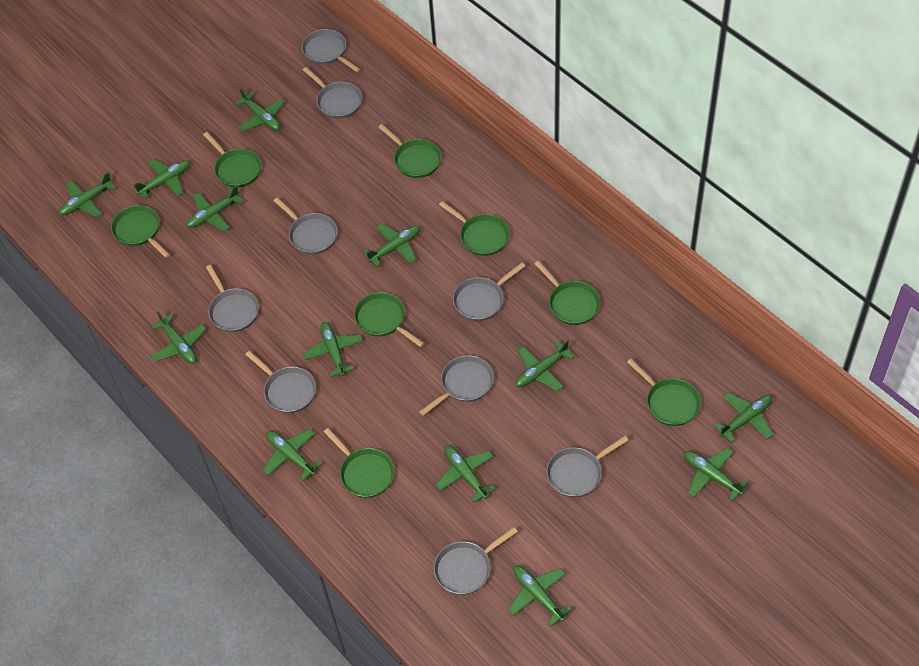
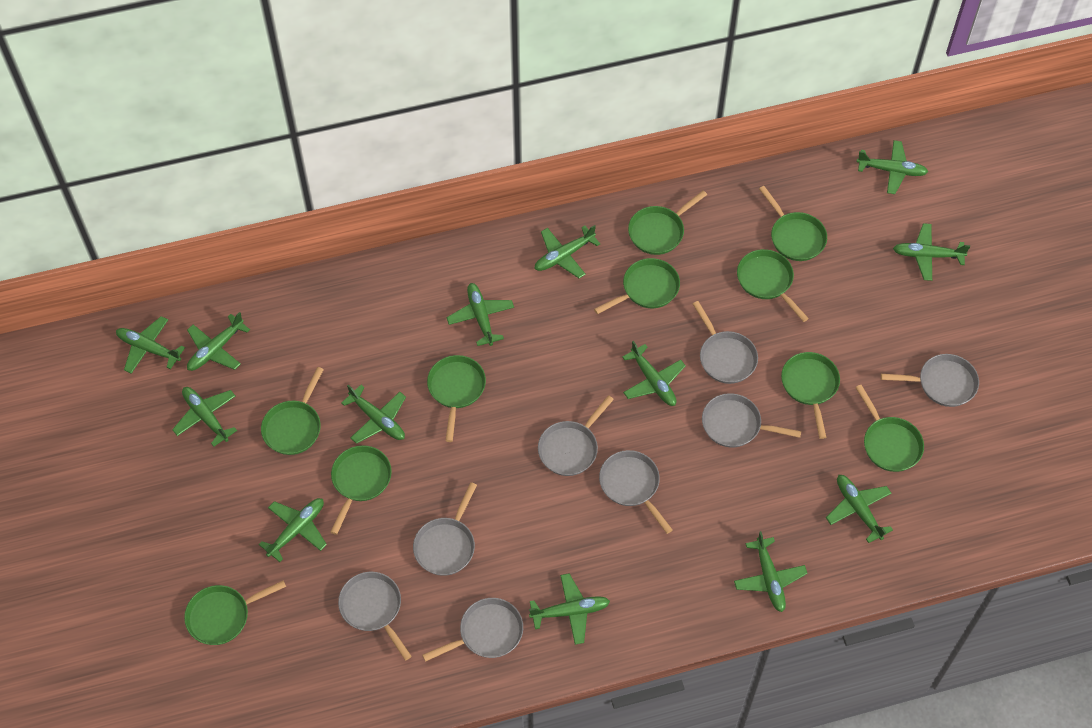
green pan: [111,205,170,258] [203,132,261,188] [324,428,394,498] [354,292,425,347] [378,124,442,178] [439,201,510,256] [534,261,600,325] [627,359,701,426] = 8 -> [184,580,286,645] [261,367,324,455] [331,445,392,535] [427,355,486,442] [594,258,680,314] [628,190,707,255] [737,249,809,322] [759,186,827,261] [781,352,840,439] [855,385,924,472] = 10
grey pan: [206,265,259,332] [245,351,316,413] [273,197,338,255] [301,29,360,72] [303,67,363,119] [419,355,494,416] [434,527,518,595] [453,262,525,321] [547,436,629,497] = 9 -> [338,572,412,660] [413,482,477,576] [422,598,523,662] [538,395,614,476] [599,450,673,534] [693,301,758,384] [702,393,801,447] [881,354,979,407] = 8

